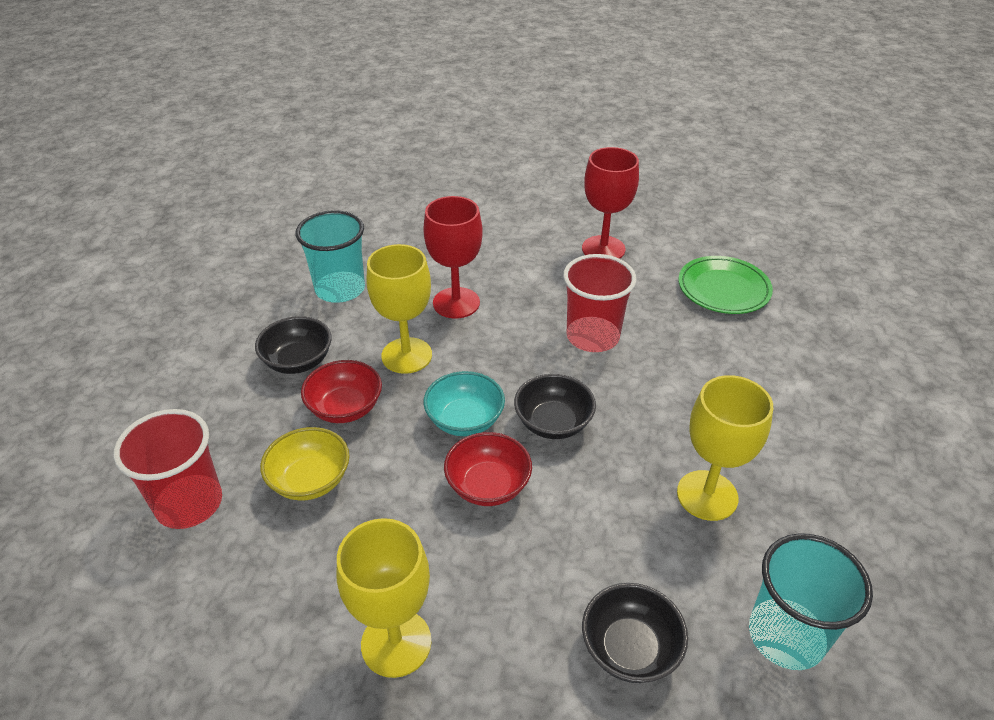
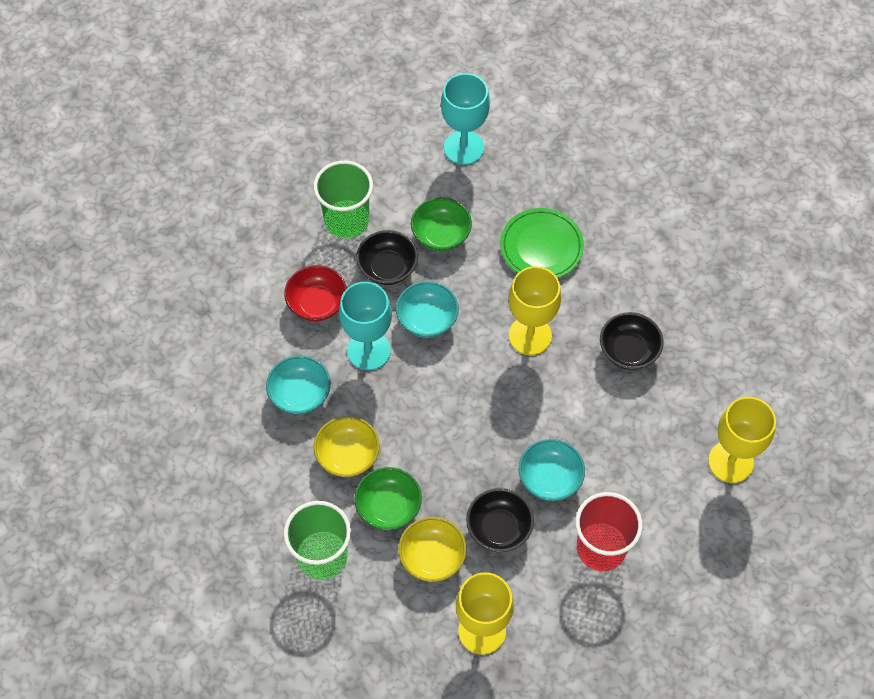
green bowl: none = 0 -> [355,467,422,530] [411,197,472,251] = 2
green cup: none = 0 -> [284,501,351,580] [314,161,373,239] = 2
red bowl: [301,360,382,423] [444,432,532,506] = 2 -> [284,265,347,321] = 1
red cup: [114,409,222,529] [563,254,636,352] = 2 -> [575,492,643,571] = 1
red goblet: [423,196,483,319] [582,147,639,259] = 2 -> none = 0
turquoise bowl: [424,371,505,436] = 1 -> [266,356,331,415] [396,281,459,338] [519,439,585,501] = 3
turquoise cup: [296,210,365,303] [749,533,873,670] = 2 -> none = 0
turquoise goblet: none = 0 -> [339,282,392,370] [441,73,490,165] = 2
yellow bowl: [260,427,349,501] = 1 -> [314,416,380,477] [398,517,467,582] = 2

